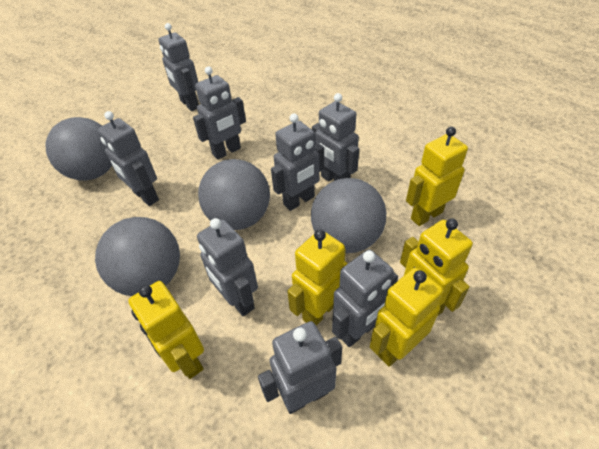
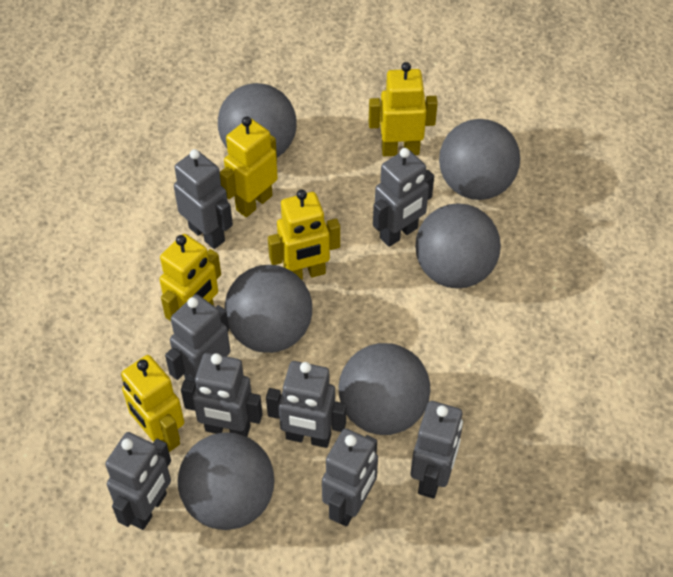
grey ball: [45,117,112,181] [95,217,180,296] [198,159,270,230] [311,178,386,253] = 4 -> [178,432,274,530] [218,83,297,158] [225,265,312,353] [339,343,430,435] [415,203,501,289] [439,119,520,200] = 6

